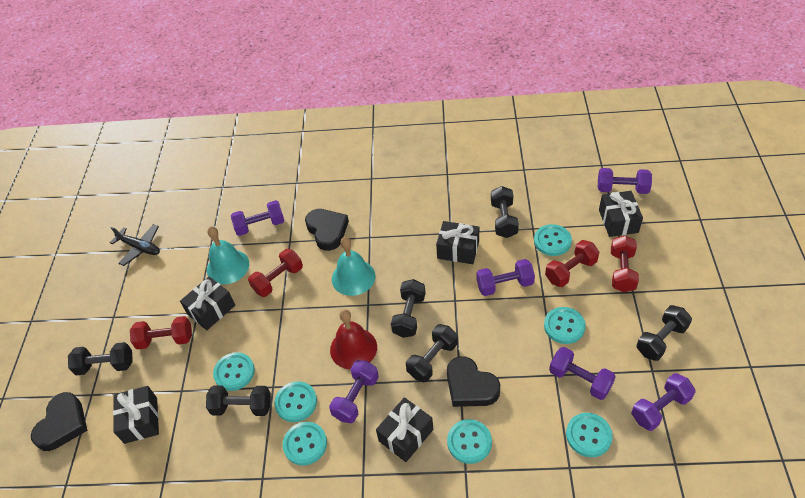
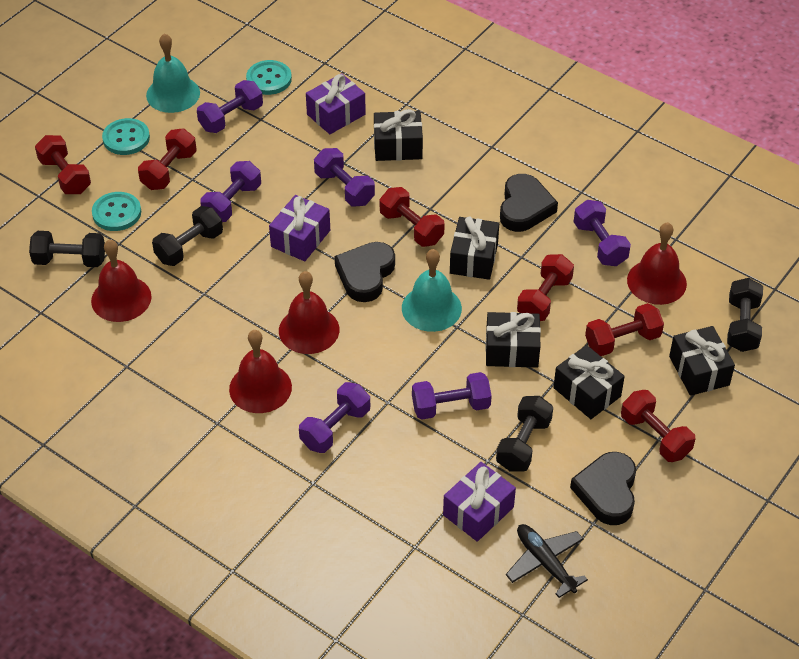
black dumbbell: [68,342,133,375] [206,385,271,416] [391,279,426,338] [406,324,458,382] [491,186,519,238] [636,305,692,361] = 6 -> [29,231,105,267] [152,206,223,266] [496,396,553,472] [727,278,763,352] = 4
purple gift: none = 0 -> [269,195,330,261] [306,73,366,134] [443,462,516,542] = 3
red bell: [330,309,377,370] = 1 -> [91,239,152,322] [229,330,292,413] [279,271,339,354] [627,222,687,305] = 4
red dumbbell: [130,316,192,350] [248,249,303,297] [545,240,599,287] [611,236,639,292] = 4 -> [35,135,91,194] [138,128,197,190] [380,187,445,247] [517,254,574,321] [585,303,664,356] [621,390,695,462] = 6
turquoise button: [213,352,255,391] [274,381,317,422] [283,422,327,466] [447,419,492,464] [534,224,572,256] [544,307,586,344] [566,413,613,457] = 7 -> [92,192,141,231] [102,118,150,155] [246,60,292,95] = 3

